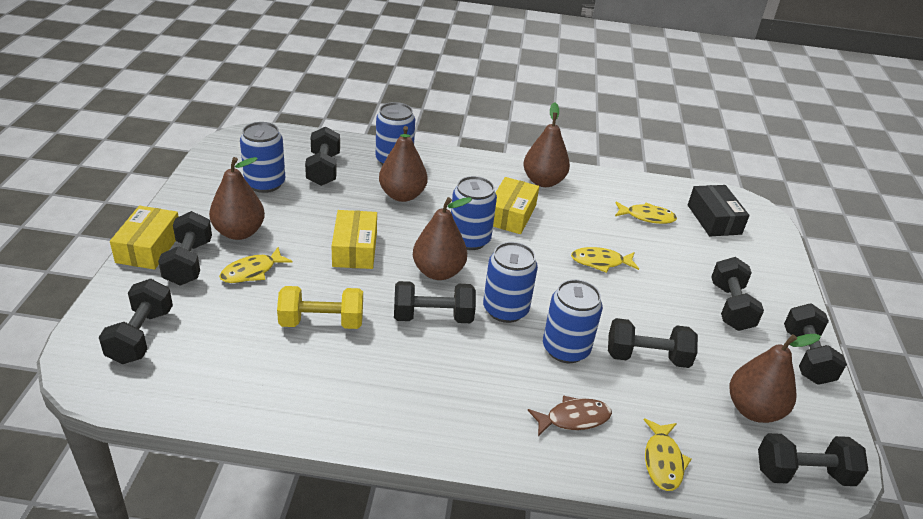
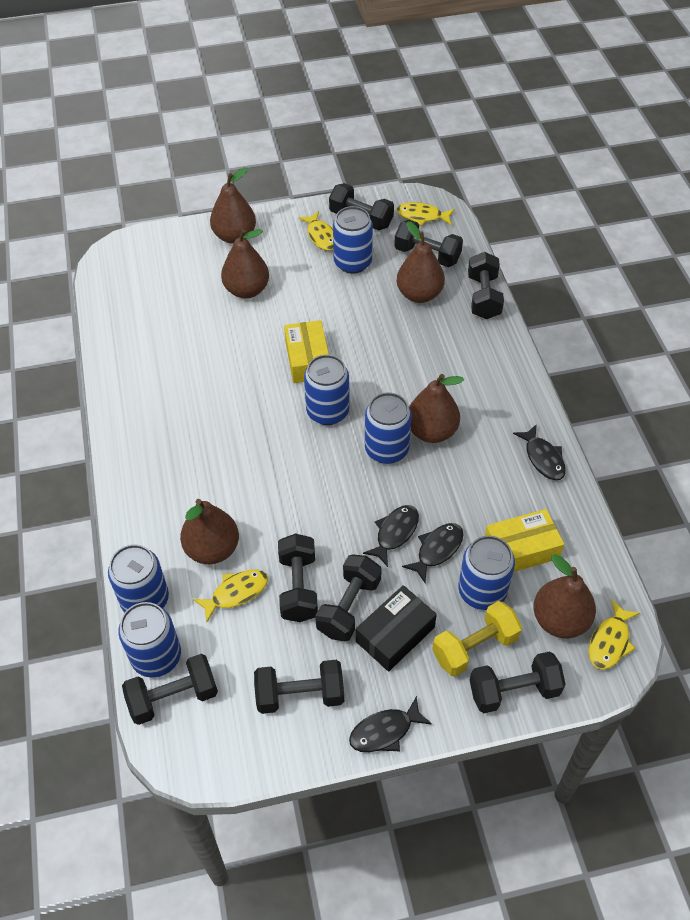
black fish: none = 0 -> [349,696,432,752] [363,505,419,567] [402,523,463,583] [513,424,566,480] = 4
blue can: [240,122,285,193] [376,102,415,165] [451,176,497,250] [483,242,538,323] [543,279,603,363] = 5 -> [108,544,169,612] [118,602,181,678] [304,355,350,425] [333,206,373,274] [365,392,412,464] [458,536,515,610] = 6
brown fish: [528,395,612,436] = 1 -> none = 0
brown pear: [209,157,265,240] [379,126,427,202] [413,197,472,280] [523,103,570,187] [730,334,821,423] = 5 -> [180,499,239,564] [210,167,256,244] [221,229,269,299] [397,221,445,303] [409,374,464,443] [533,554,596,638] = 6
yellow box: [110,206,179,270] [332,210,377,269] [493,177,539,234] = 3 -> [284,320,329,383] [485,509,564,572] = 2

